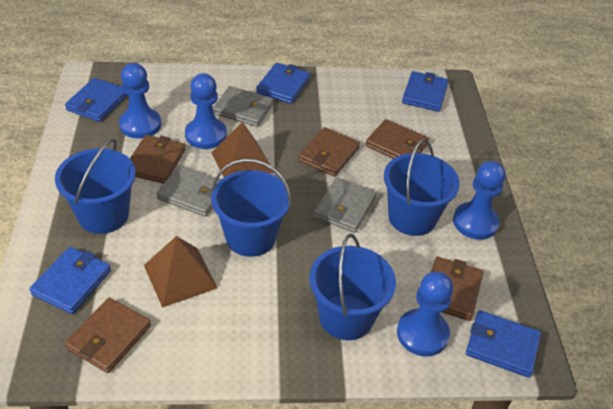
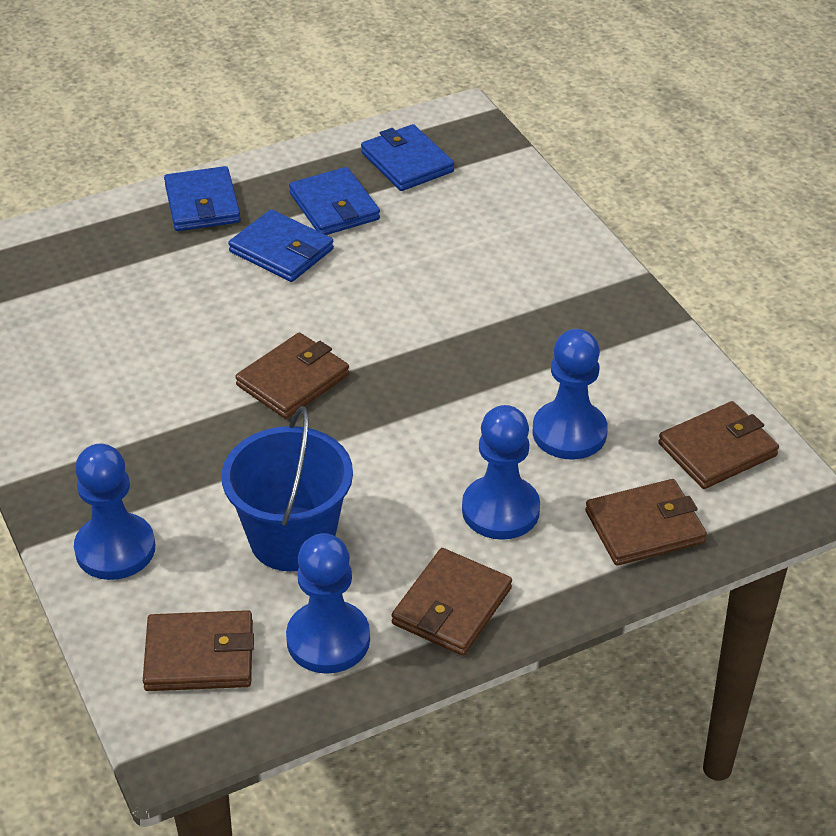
blue bucket: [55,138,136,234] [211,159,291,257] [309,234,396,340] [384,139,460,236] = 4 -> [221,406,353,571] = 1
blue wallet: [29,247,111,314] [65,78,127,122] [256,62,310,104] [402,71,449,112] [466,310,541,378] = 5 -> [164,166,241,231] [228,209,334,282] [289,167,380,235] [361,124,454,191] = 4
brown pyramid: [144,236,218,308] [211,122,274,177] = 2 -> none = 0
grey wallet: [156,166,220,217] [213,86,273,127] [314,177,376,233] = 3 -> none = 0

